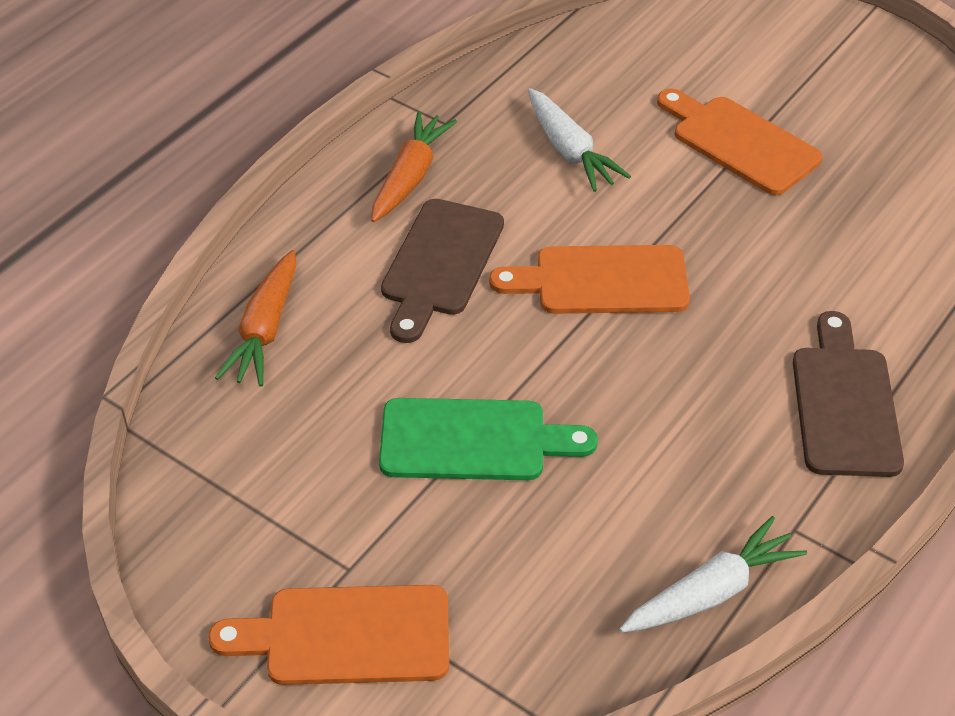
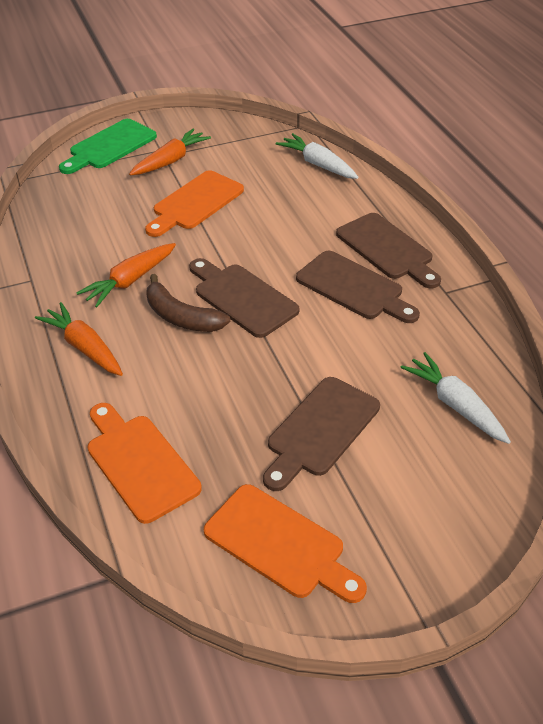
brown banana: none = 0 -> [146,274,230,332] = 1
brown cutting board: [381,199,504,343] [793,311,904,477] = 2 -> [189,258,299,338] [263,377,380,491] [296,251,420,323] [336,213,441,288] = 4
orange carrot: [215,250,296,387] [371,111,457,222] = 2 -> [35,302,123,376] [76,243,176,307] [129,129,211,176] = 3

